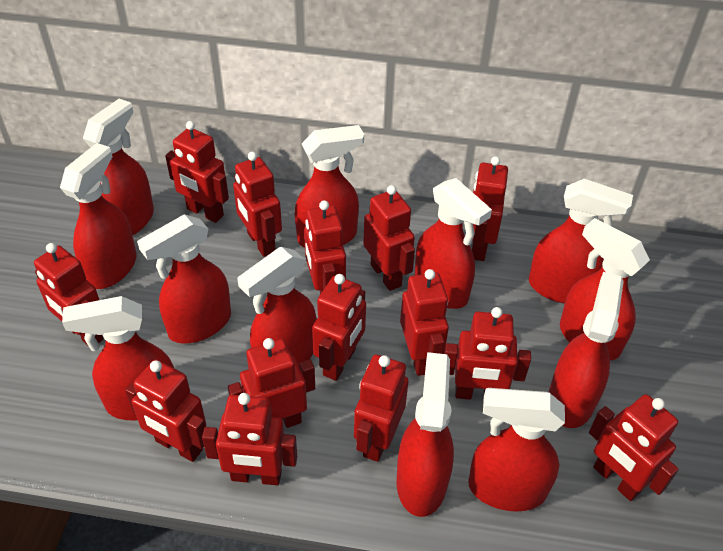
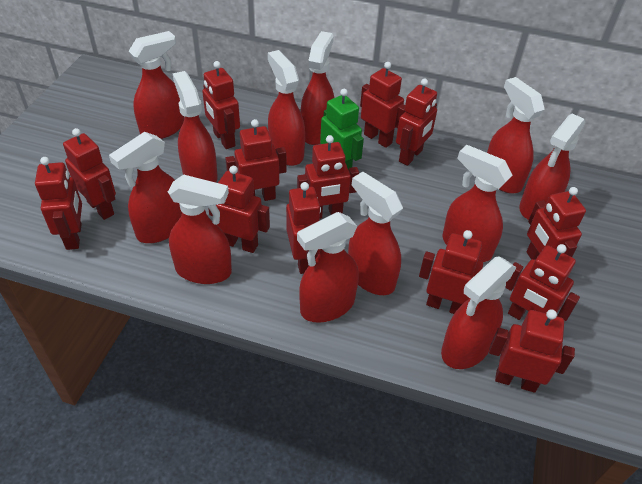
green robot: none = 0 -> [320,89,364,170] = 1
red robot: [34,243,103,345] [125,359,206,462] [165,121,229,223] [202,393,297,486] [228,338,315,428] [233,152,282,257] [304,200,346,294] [312,274,366,381] [354,355,408,462] [363,185,415,291] [400,269,449,376] [444,307,531,400] [472,156,508,261] [589,394,679,501] = 14 -> [35,157,82,250] [63,128,116,220] [202,61,240,149] [208,166,270,253] [225,119,286,201] [286,182,321,274] [297,135,359,219] [360,62,405,148] [396,79,437,166] [419,230,483,314] [489,309,575,393] [505,244,580,321] [526,187,586,260] = 13

